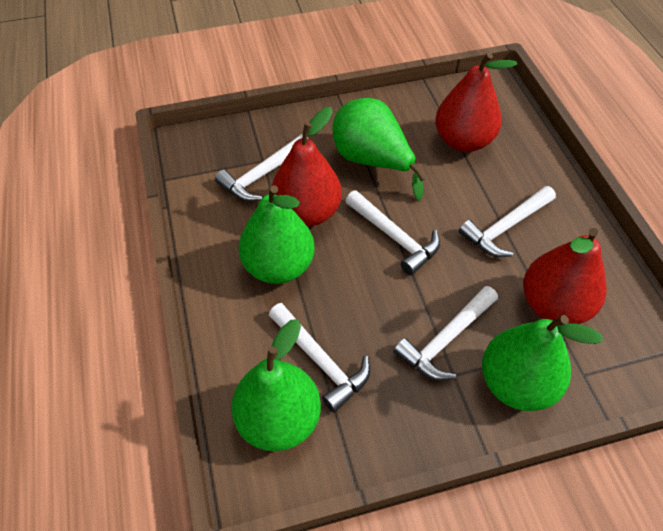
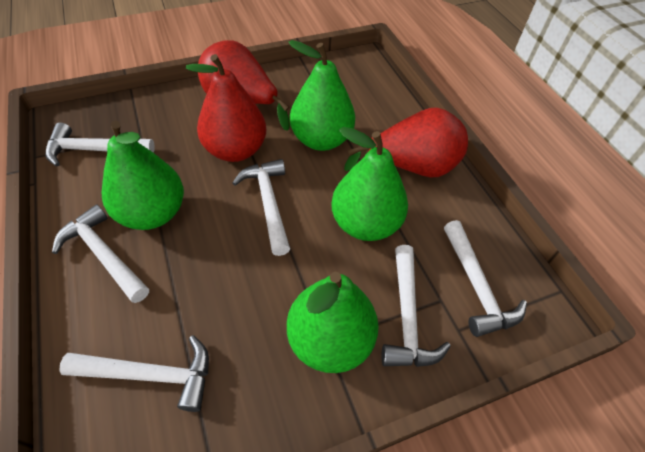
white hammer: [215,134,308,202] [269,303,370,413] [346,190,440,276] [393,286,498,381] [459,186,556,257] = 5 -> [45,122,155,166] [52,204,149,303] [59,335,209,412] [232,159,290,256] [382,245,451,367] [444,220,527,337] = 6

